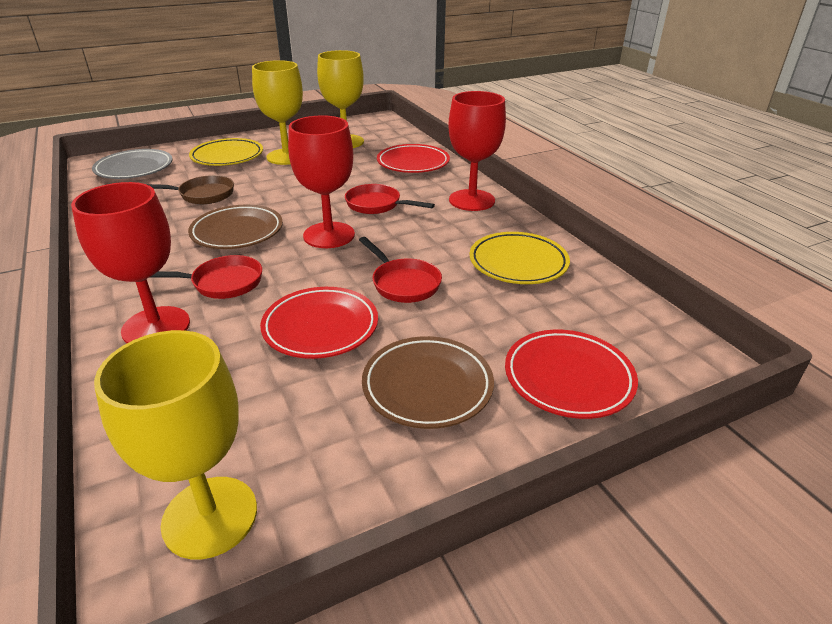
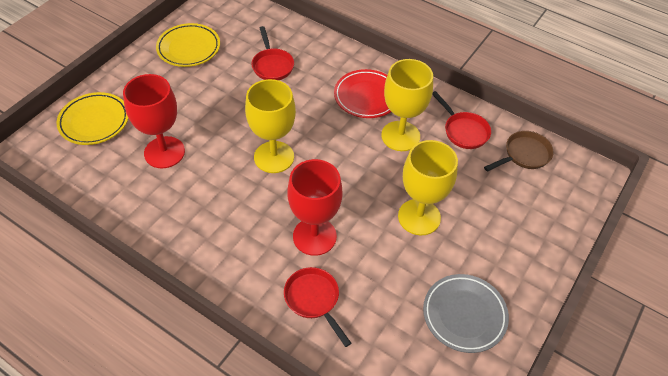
brown plate: [188,205,283,249] [362,336,494,429] = 2 -> none = 0
red goblet: [71,182,190,343] [288,115,355,248] [448,91,506,211] = 3 -> [123,74,185,168] [287,159,342,256] = 2
red plate: [260,287,378,359] [377,144,450,173] [505,330,638,419] = 3 -> [334,69,391,118] = 1

